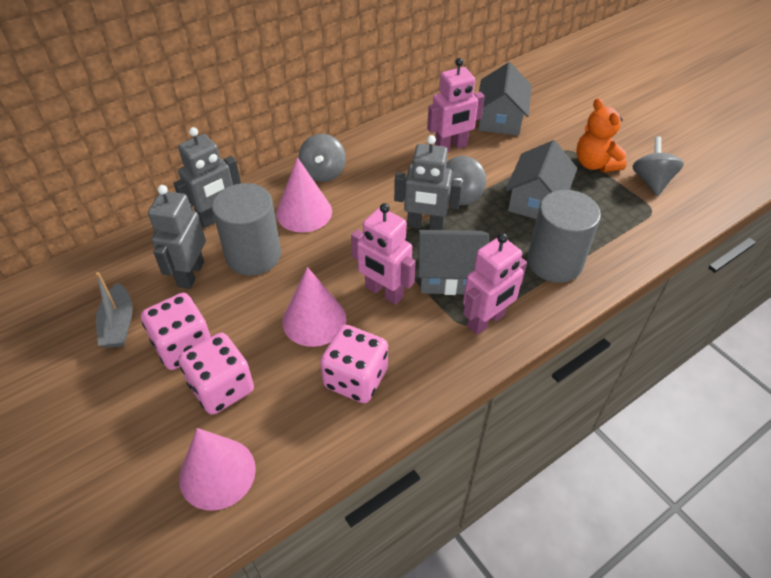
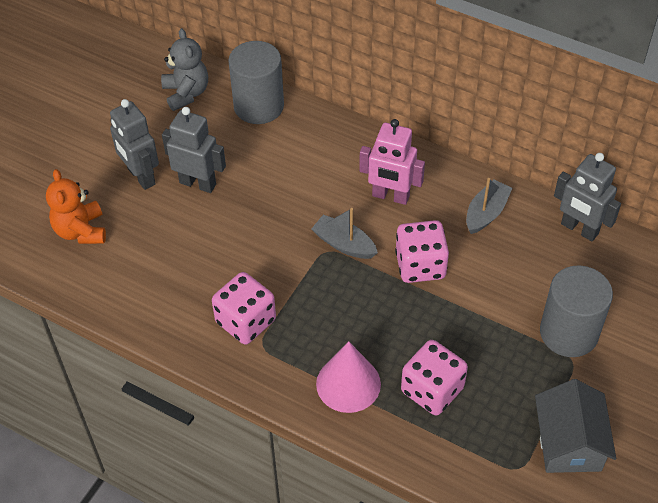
grey boat: [96,272,133,348] = 1 -> [312,208,378,259] [466,178,512,234] = 2
grey house: [418,230,489,295] [478,62,532,136] [506,140,577,219] = 3 -> [535,379,616,473] = 1
grey spinning top: [299,134,346,182] [446,156,486,205] [632,137,684,196] = 3 -> none = 0
grey teddy bear: none = 0 -> [161,28,208,111] = 1
pink cone: [179,428,256,510] [276,157,332,233] [282,267,346,347] = 3 -> [316,341,381,413] = 1
pink robot: [351,203,416,305] [427,58,485,152] [463,233,527,335] = 3 -> [359,119,425,205] = 1

